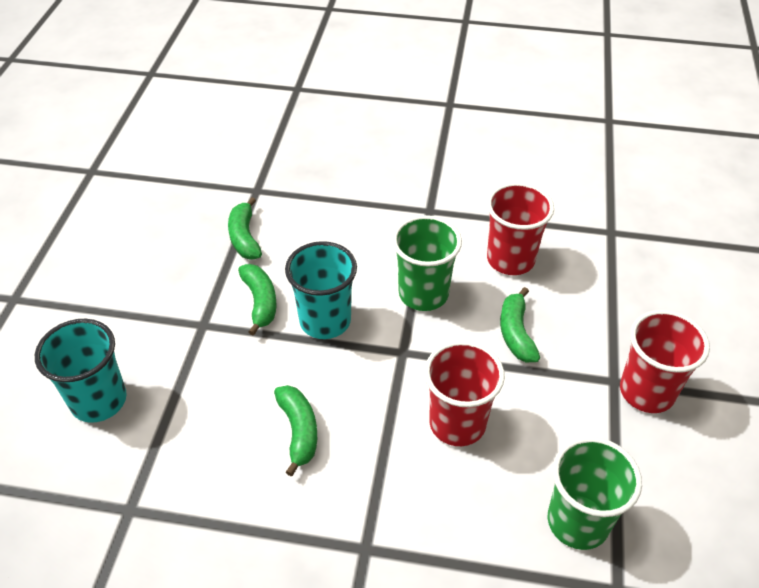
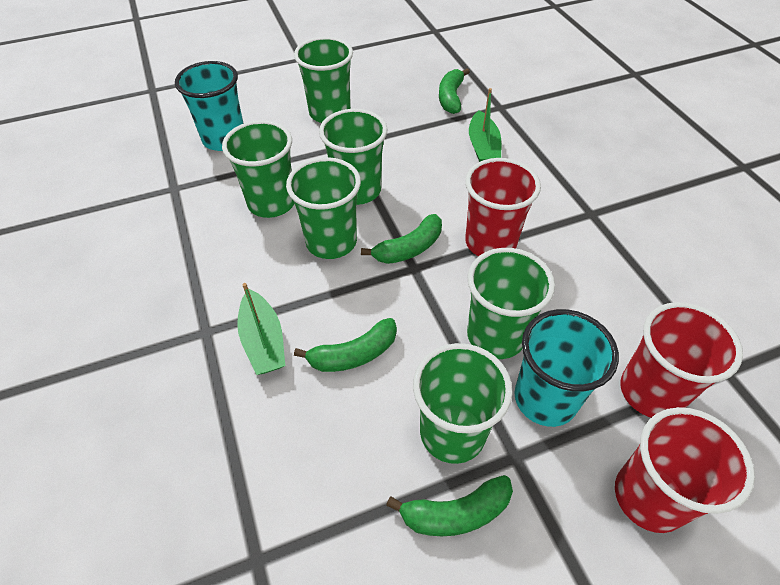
green boat: none = 0 -> [237,283,285,375] [469,88,501,162] = 2
green cup: [392,215,462,311] [548,437,642,550] = 2 -> [222,120,294,218] [286,157,361,259] [294,37,353,123] [319,109,387,205] [413,343,513,464] [467,248,555,359] = 6

